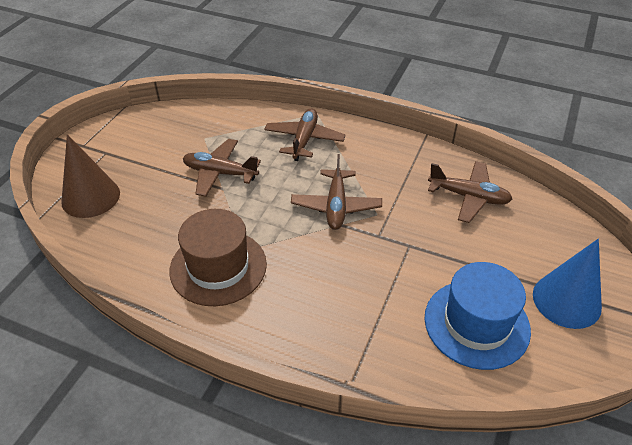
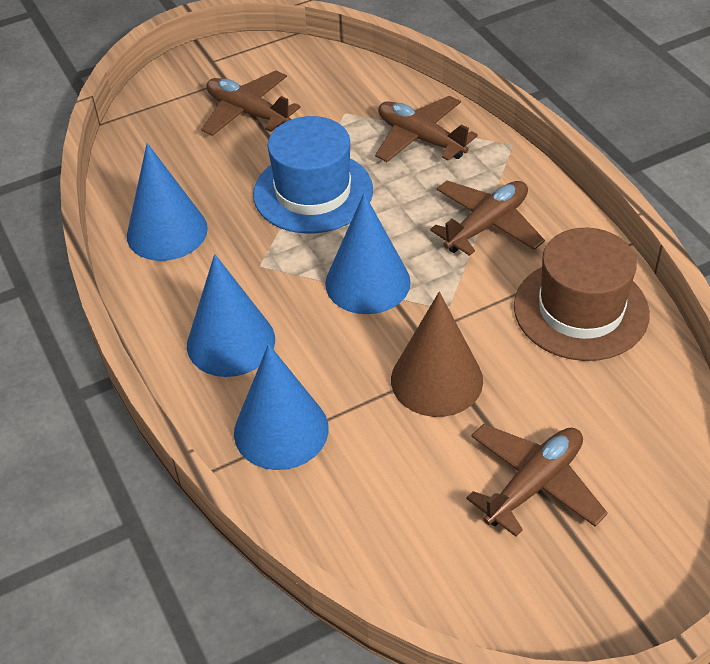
blue cone: [533,239,602,329] = 1 -> [127,143,208,261] [187,254,275,377] [234,344,329,470] [325,193,411,314] = 4

